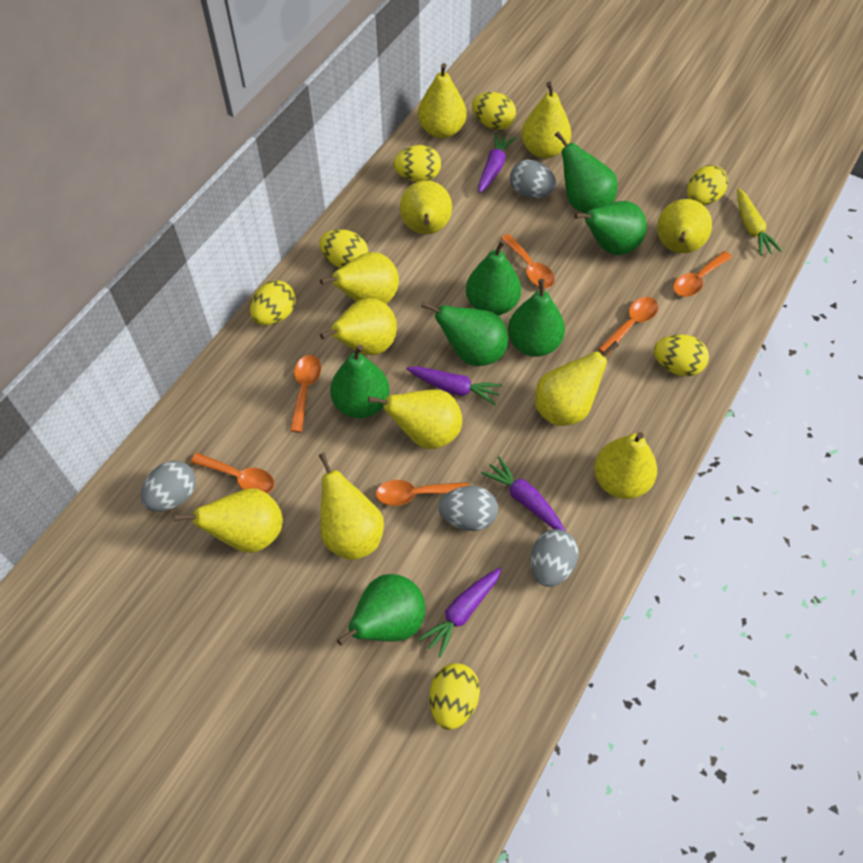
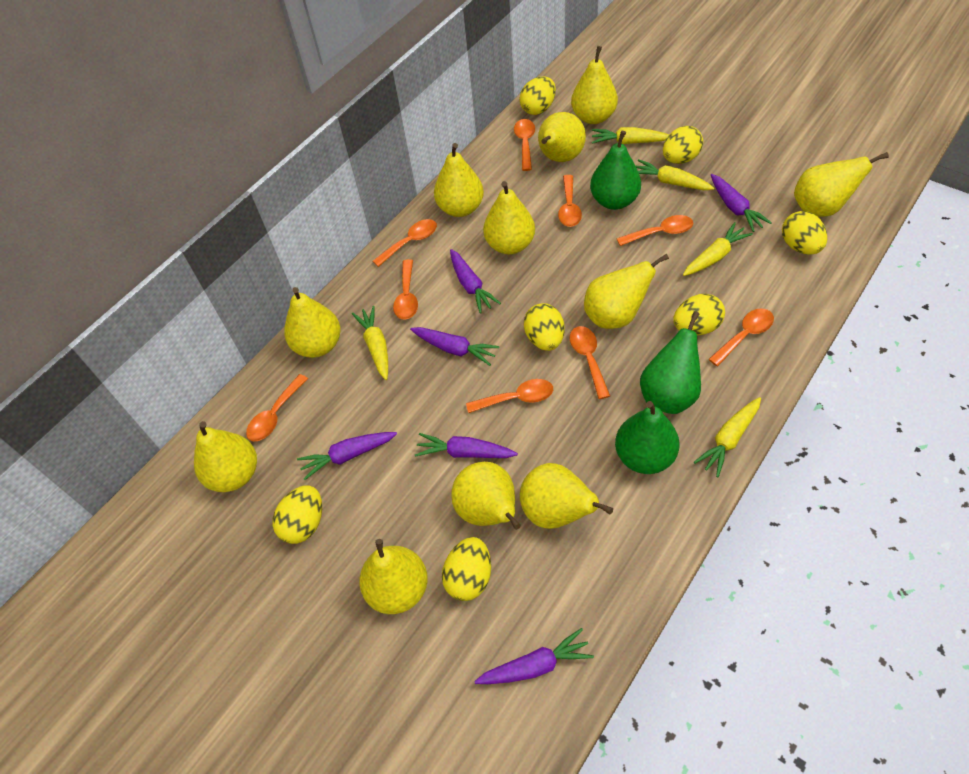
green pear: [330,344,390,418] [337,574,425,646] [421,302,508,366] [466,240,521,315] [508,279,565,357] [555,131,617,214] [574,201,647,255] = 7 -> [590,130,641,210] [615,401,680,474] [640,311,701,414] = 3
grey egg: [141,461,196,512] [438,486,498,531] [510,160,556,198] [530,529,579,587] = 4 -> none = 0
orange spoon: [190,453,275,493] [290,355,321,432] [376,480,469,506] [500,234,555,288] [598,297,658,355] [673,251,732,297] = 6 -> [246,374,308,442] [373,219,437,267] [393,259,418,320] [466,379,553,413] [514,119,535,171] [558,175,582,227] [570,326,610,399] [616,215,693,246] [708,308,774,366] = 9
purple carrot: [407,366,503,405] [418,568,502,658] [478,132,516,193] [481,456,566,531] = 4 -> [297,432,397,480] [410,327,499,366] [415,433,518,458] [450,249,501,313] [474,628,594,684] [711,174,772,232] = 6
yellow carrot: [737,188,782,256] = 1 -> [352,306,388,380] [592,127,669,144] [636,159,714,190] [683,222,753,276] [694,397,761,477] = 5

